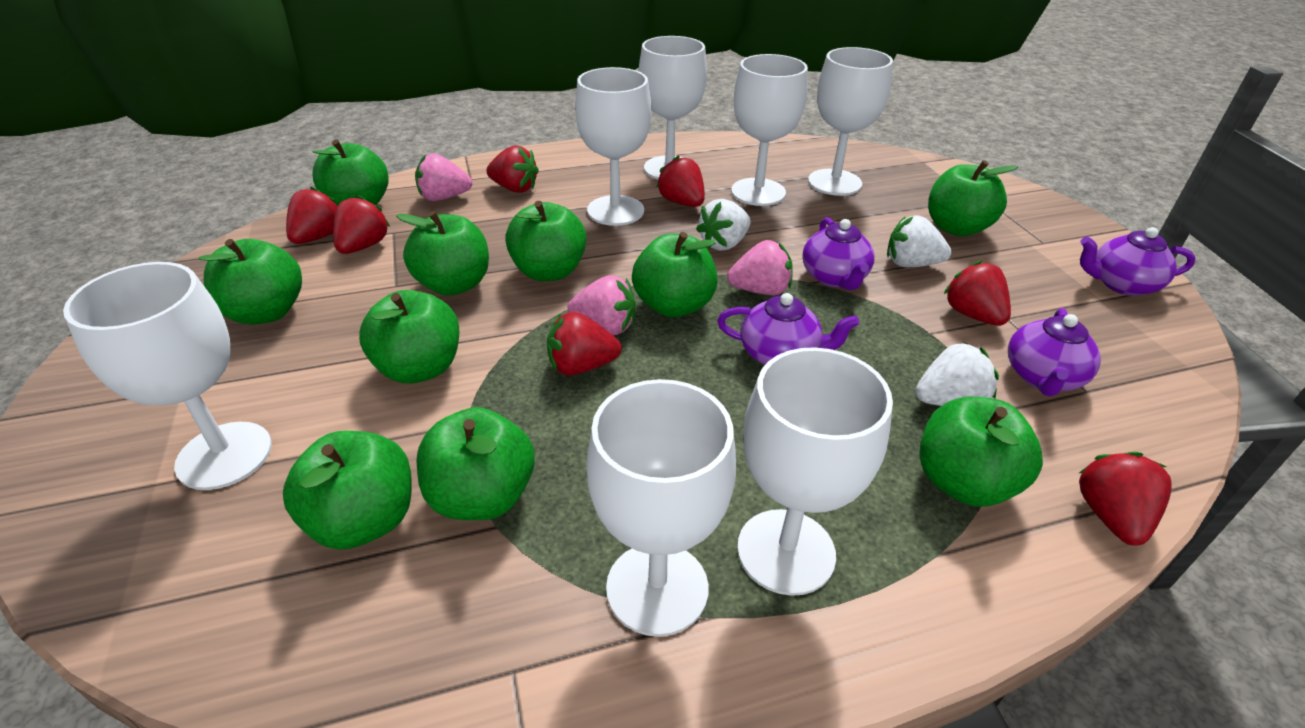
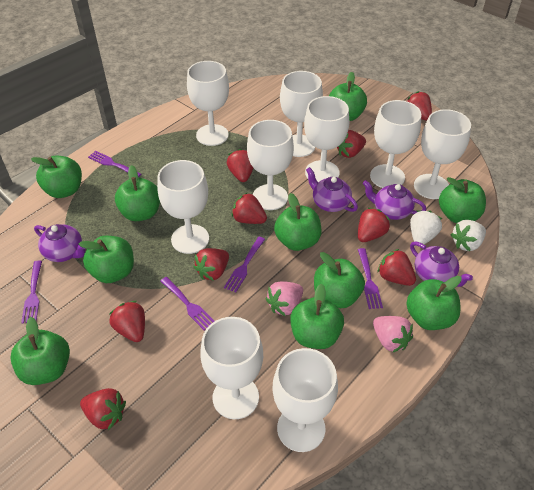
pink strawberry: [415,153,472,201] [567,275,636,335] [727,240,793,295] = 3 -> [265,281,303,316] [373,316,413,353] = 2
purple fork: none = 0 -> [21,261,42,323] [88,151,141,177] [160,277,215,330] [224,237,265,292] [358,248,383,309] = 5
red strawberry: [286,186,337,244] [333,195,390,254] [486,145,539,193] [547,312,621,376] [656,155,705,207] [943,261,1011,326] [1079,452,1172,546] = 7 -> [80,388,126,430] [109,301,145,342] [193,248,229,281] [227,149,253,182] [232,192,267,224] [337,130,366,158] [358,207,390,242] [377,249,416,286] [407,91,432,120] = 9
white goblet: [63,262,272,490] [575,67,651,226] [586,379,736,637] [638,36,707,179] [731,54,808,206] [737,347,893,596] [808,47,893,196] = 7 -> [157,160,209,254] [187,61,229,146] [200,317,263,419] [247,120,294,210] [272,348,338,452] [280,71,323,157] [304,96,349,182] [370,100,421,188] [414,109,471,199] = 9
white strawberry: [696,199,751,251] [887,215,951,267] [916,342,999,406] = 3 -> [410,210,442,244] [450,220,486,251] = 2

